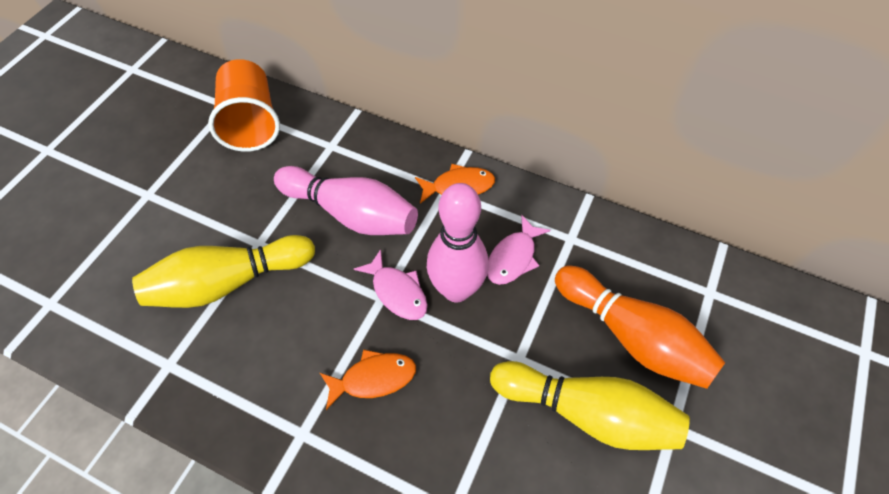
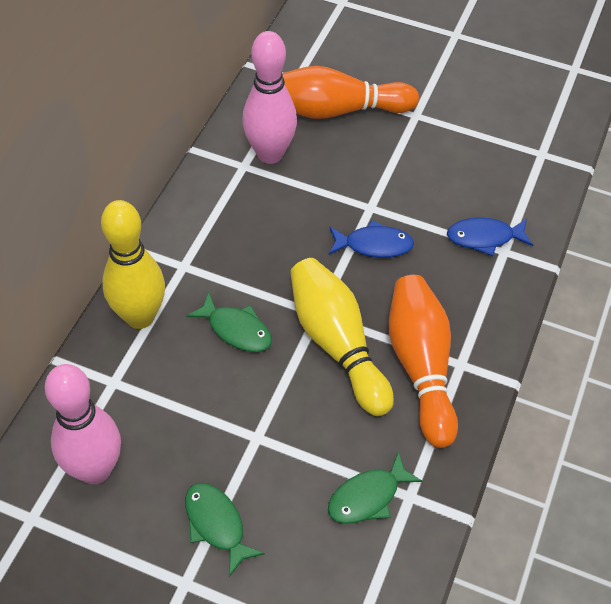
blue fish: none = 0 -> [329,220,414,258] [447,217,533,256] = 2
green fish: none = 0 -> [185,483,265,577] [186,292,272,352] [328,451,423,524] = 3
orange bowling pin: [555,266,726,389] = 1 -> [282,66,419,119] [389,275,458,448] = 2
orange cup: [208,59,280,152] = 1 -> none = 0
orange fish: [320,349,416,410] [415,164,495,203] = 2 -> none = 0
pink fish: [354,249,428,320] [487,215,550,285] = 2 -> none = 0

